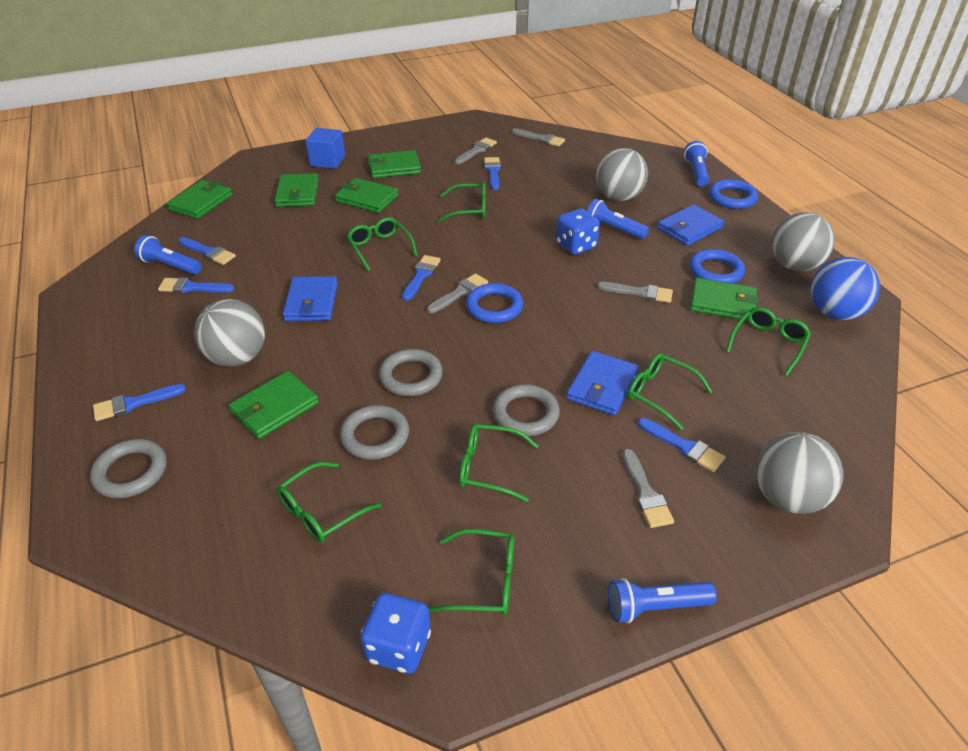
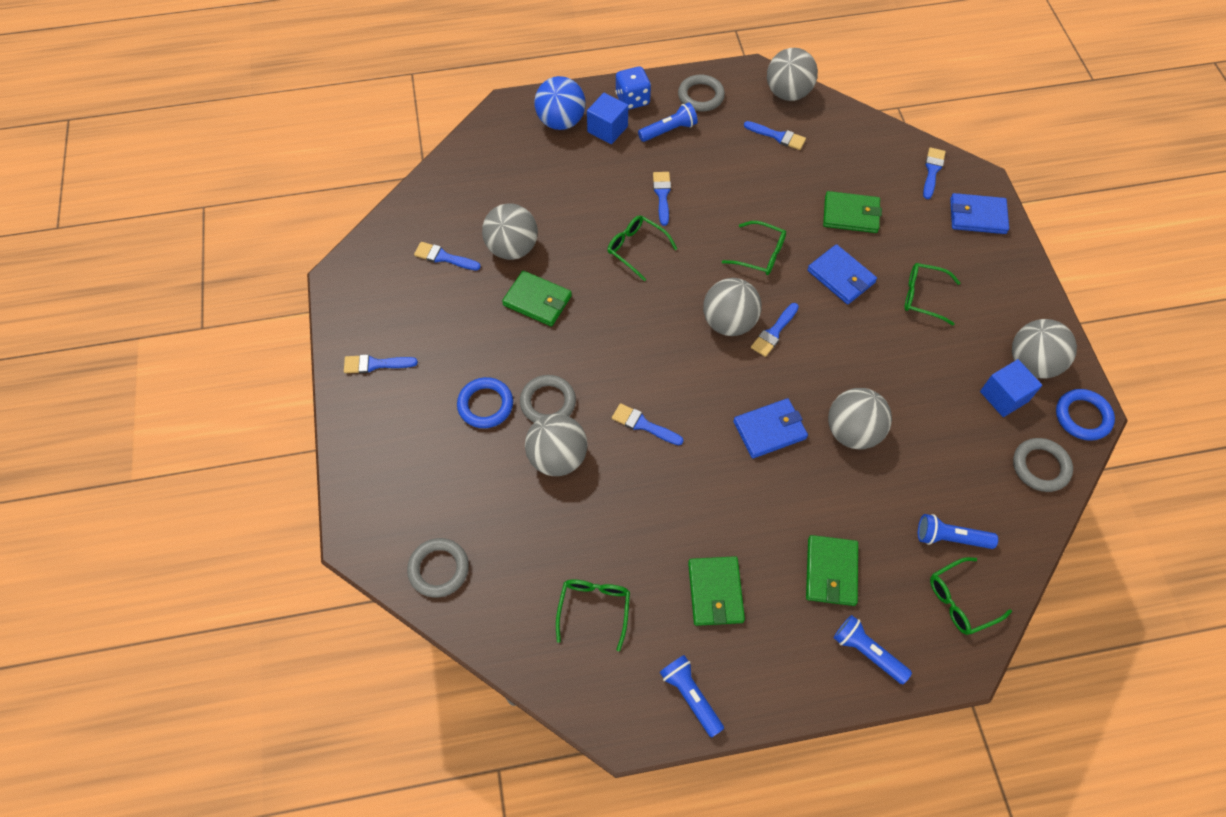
blue brush: [93,384,186,421] [158,277,234,293] [179,237,236,265] [402,255,441,301] [484,157,501,190] [638,418,725,472] = 6 -> [344,354,418,373] [414,242,481,270] [612,403,683,445] [653,172,671,226] [744,121,806,150] [751,303,799,357] [923,147,946,199] = 7
blue cube: [306,128,345,169] = 1 -> [587,93,628,144] [980,359,1042,417] = 2
blue dice: [361,593,431,674] [556,208,600,255] = 2 -> [615,66,651,110] = 1
blue ring: [466,283,523,323] [689,249,745,284] [709,179,758,209] = 3 -> [457,377,513,428] [1056,389,1115,441] = 2
green glasses: [276,462,381,543] [347,217,418,271] [428,529,514,615] [438,182,486,222] [459,424,539,502] [628,353,713,430] [726,307,811,376] = 7 -> [556,580,630,651] [607,215,677,281] [722,221,786,275] [904,263,960,325] [930,557,1012,635] = 5
green wallet: [167,180,232,219] [229,371,319,439] [274,173,319,207] [335,178,398,213] [368,150,421,178] [690,278,759,321] = 6 -> [502,271,572,326] [688,556,745,626] [806,535,858,606] [823,191,882,233] = 4
grey ball: [194,299,265,367] [596,148,648,201] [756,432,843,514] [772,212,835,271] = 4 -> [482,203,538,260] [525,414,587,476] [703,278,762,336] [767,48,818,101] [828,388,892,449] [1012,319,1077,378] = 6
grey brush: [427,273,488,313] [455,137,497,164] [511,128,565,147] [597,282,673,303] [622,449,674,528] = 5 -> none = 0

